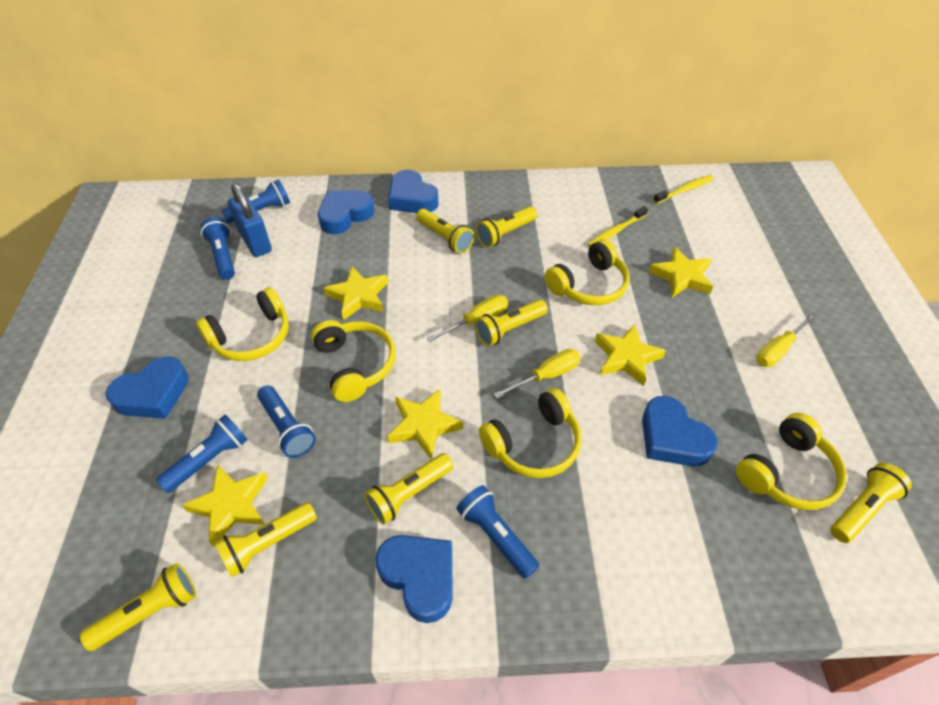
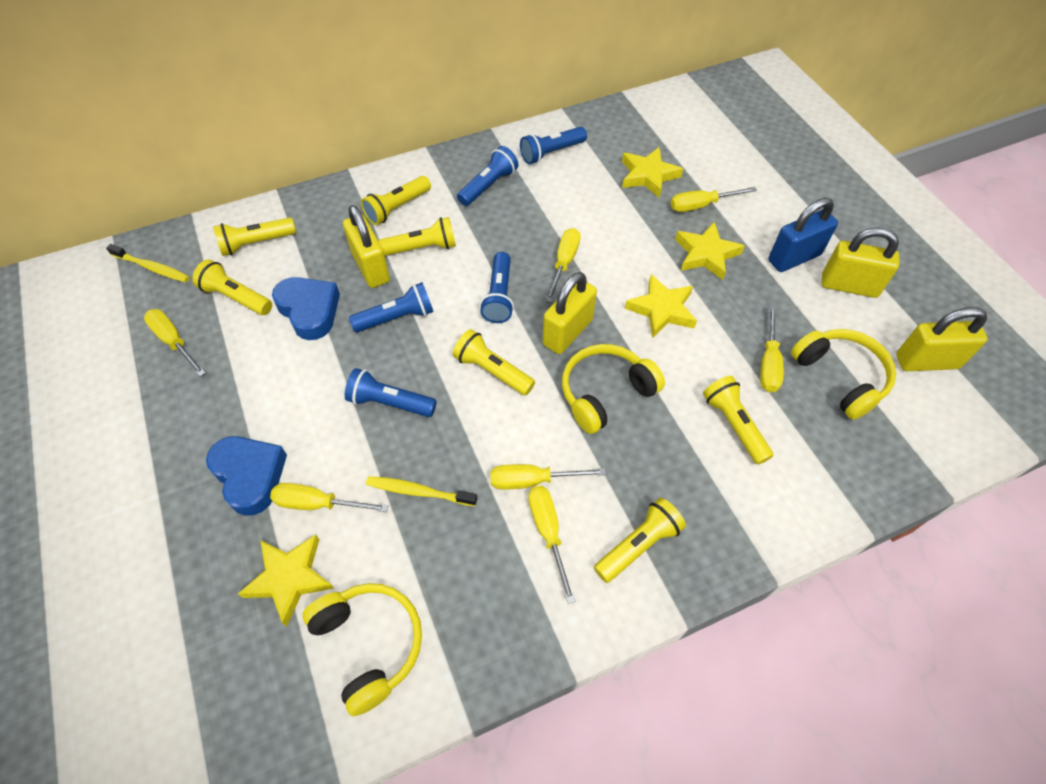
blue heart: [106,357,189,419] [318,190,375,234] [375,535,453,623] [388,170,439,213] [642,396,718,466] = 5 -> [206,436,287,516] [272,277,340,340] = 2
yellow headphones: [196,288,289,361] [311,320,396,402] [479,388,581,478] [544,239,630,305] [736,413,847,510] = 5 -> [302,583,422,716] [562,344,665,434] [791,329,896,420] = 3
yellow padlock: none = 0 -> [343,205,390,288] [543,272,597,354] [822,227,900,298] [896,307,988,371] = 4
yellow screwdriver: [427,295,508,342] [493,349,581,399] [756,312,818,367] = 3 -> [144,309,206,377] [270,483,389,512] [490,464,606,490] [528,486,576,604] [546,228,581,302] [671,187,757,212] [760,305,784,392] = 7
yellow star: [182,464,268,547] [323,266,388,320] [387,389,463,459] [595,324,666,386] [649,247,713,297] = 5 -> [238,534,334,627] [622,147,683,198] [625,275,697,338] [675,222,744,280] = 4

